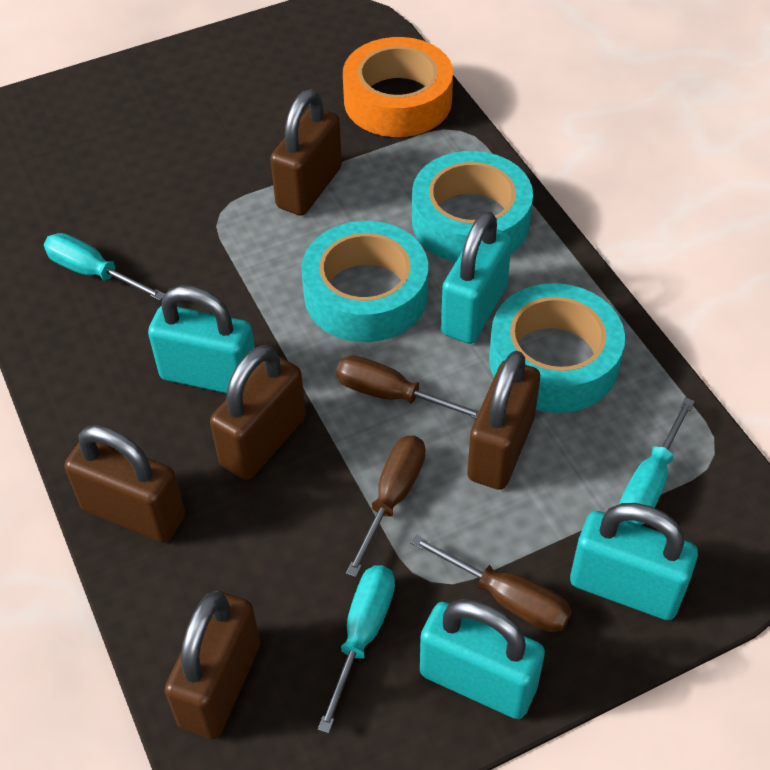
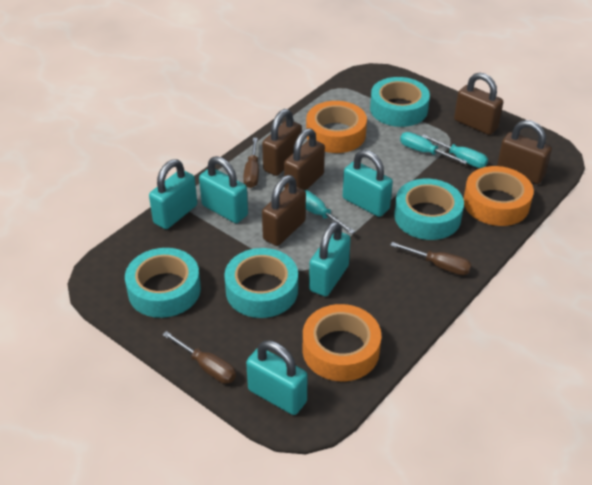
orange tape: [343,37,453,137] = 1 -> [303,304,381,381] [306,101,367,153] [464,166,534,226] = 3
turquoise padlock: [148,285,255,393] [420,599,545,719] [441,211,512,344] [570,503,698,620] = 4 -> [149,159,197,229] [199,156,248,223] [246,340,308,415] [309,221,351,296] [343,150,393,217] = 5
turquoise tape: [301,221,428,342] [412,151,533,262] [489,283,625,413] = 3 -> [125,248,201,318] [224,248,298,318] [370,77,430,127] [394,179,464,240] = 4

